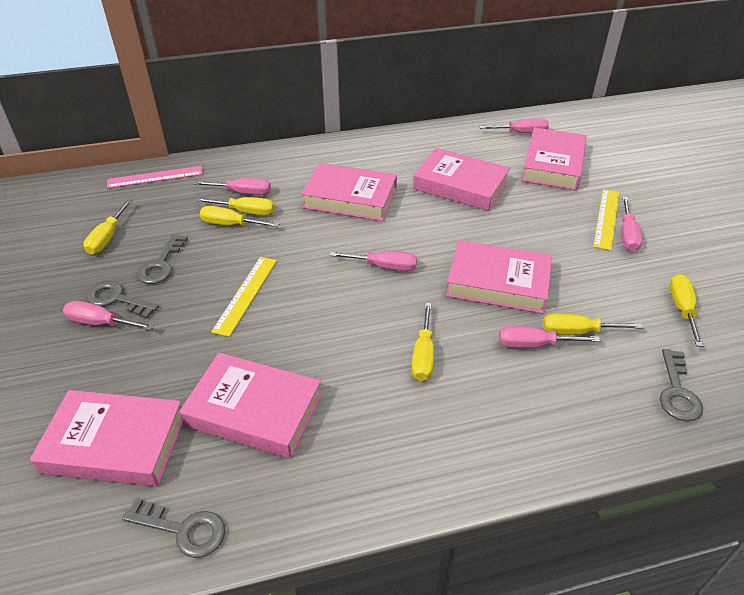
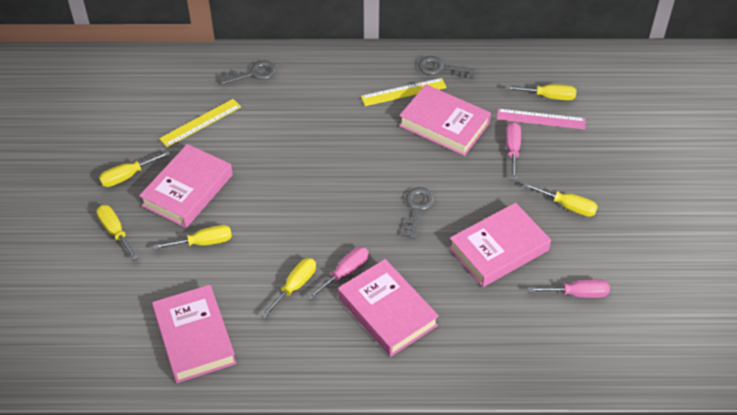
grey key: [86,281,159,318] [122,498,225,558] [137,234,188,284] [659,349,703,421] = 4 -> [218,61,277,85] [401,187,435,239] [418,56,476,79] = 3
pink book: [30,390,183,486] [179,353,322,458] [301,163,397,221] [413,148,510,211] [446,240,552,314] [521,127,587,190] = 6 -> [139,144,233,228] [152,285,236,383] [338,259,439,357] [399,84,491,156] [449,203,551,287] = 5
pink screwdriver: [63,301,154,330] [194,178,271,195] [329,251,417,271] [479,118,549,133] [499,326,600,348] [621,197,643,251] = 6 -> [307,247,369,300] [506,122,521,180] [528,279,610,298] = 3

